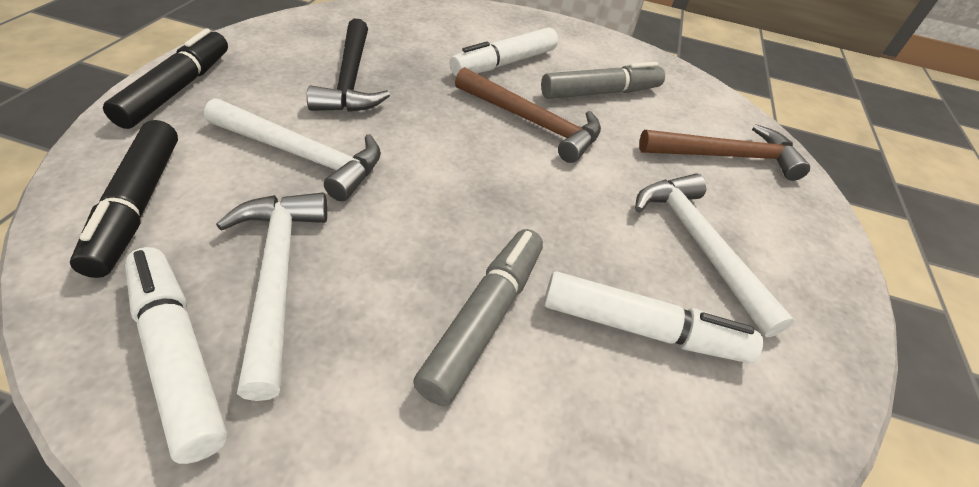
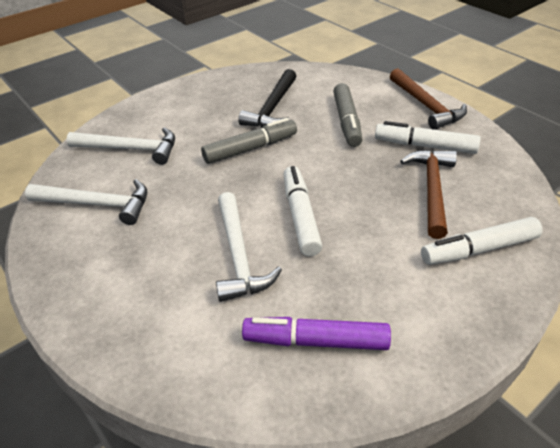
black marker: [70,120,178,278] [103,28,228,129] = 2 -> none = 0
purple marker: none = 0 -> [242,317,391,350] = 1

